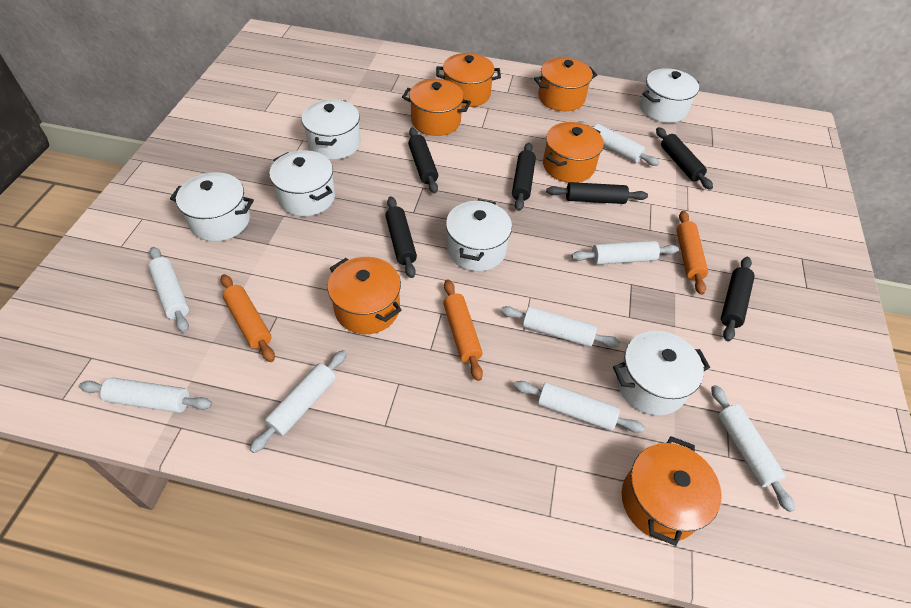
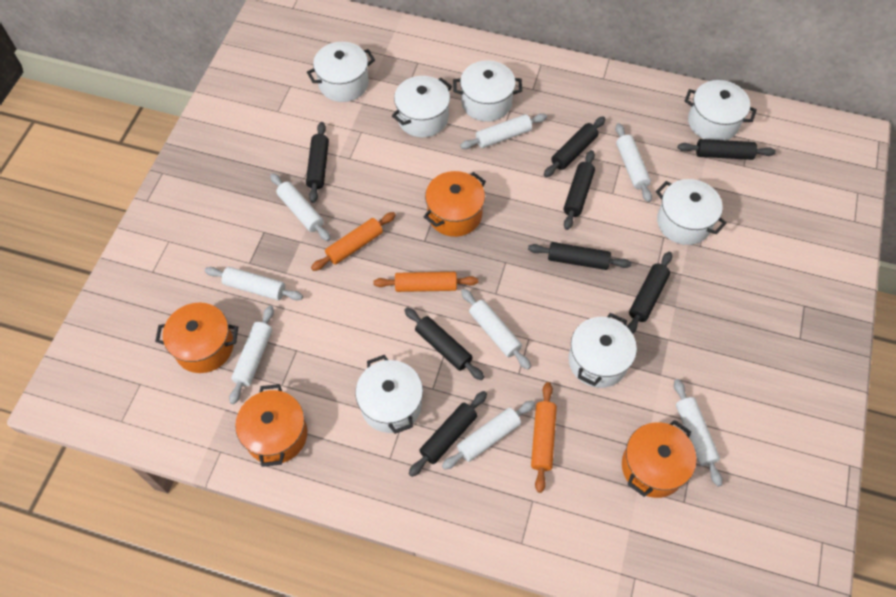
black rolling pin: [385,196,417,278] [408,128,438,193] [512,143,536,211] [546,182,648,204] [656,127,713,190] [721,257,755,341] = 6 -> [306,122,329,203] [404,307,484,380] [409,391,487,477] [528,242,631,270] [544,116,605,177] [564,150,595,230] [627,251,672,334] [678,139,776,160] = 8
orange pot: [328,257,402,334] [402,79,471,136] [436,53,501,107] [534,57,597,111] [543,122,604,183] [622,436,721,546] = 6 -> [155,303,238,373] [235,384,307,467] [424,171,486,237] [622,420,696,498] = 4
white pot: [170,172,254,242] [269,150,335,216] [302,99,361,160] [446,199,512,271] [613,331,710,415] [640,68,699,123] = 6 -> [307,42,375,102] [355,355,423,434] [392,76,452,138] [453,60,522,122] [569,313,637,388] [656,179,727,245] [685,80,757,140] = 7

